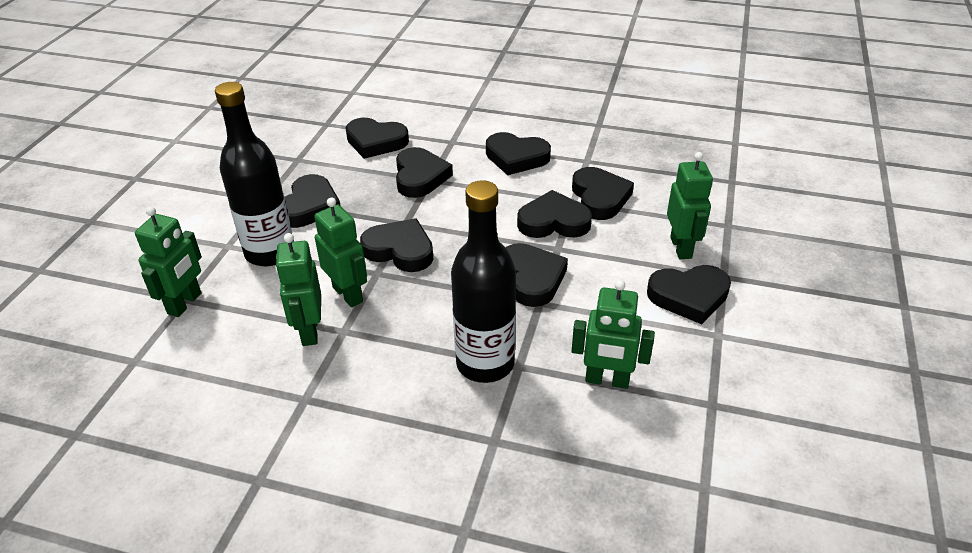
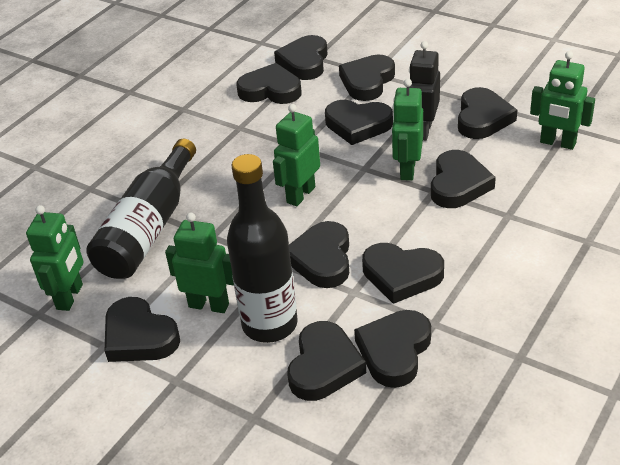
black heart: [284,174,341,228] [346,118,409,159] [360,218,433,272] [396,147,453,198] [486,132,551,175] [505,243,568,307] [517,190,592,238] [572,167,634,220] [647,265,731,324] = 9 -> [105,297,180,362] [236,63,301,104] [274,35,328,80] [287,321,366,401] [289,221,349,288] [325,100,393,145] [339,55,395,101] [354,310,431,388] [362,243,444,304] [431,150,496,208] [458,87,517,139] = 11
black robot: none = 0 -> [409,41,440,141] = 1

